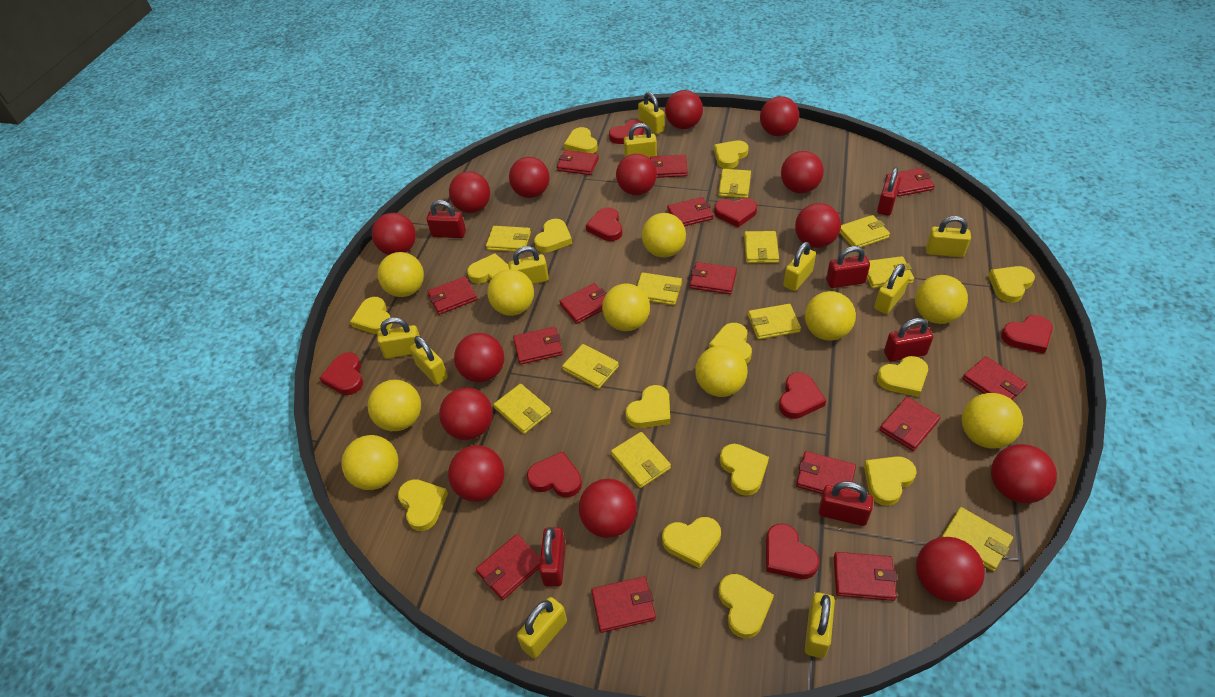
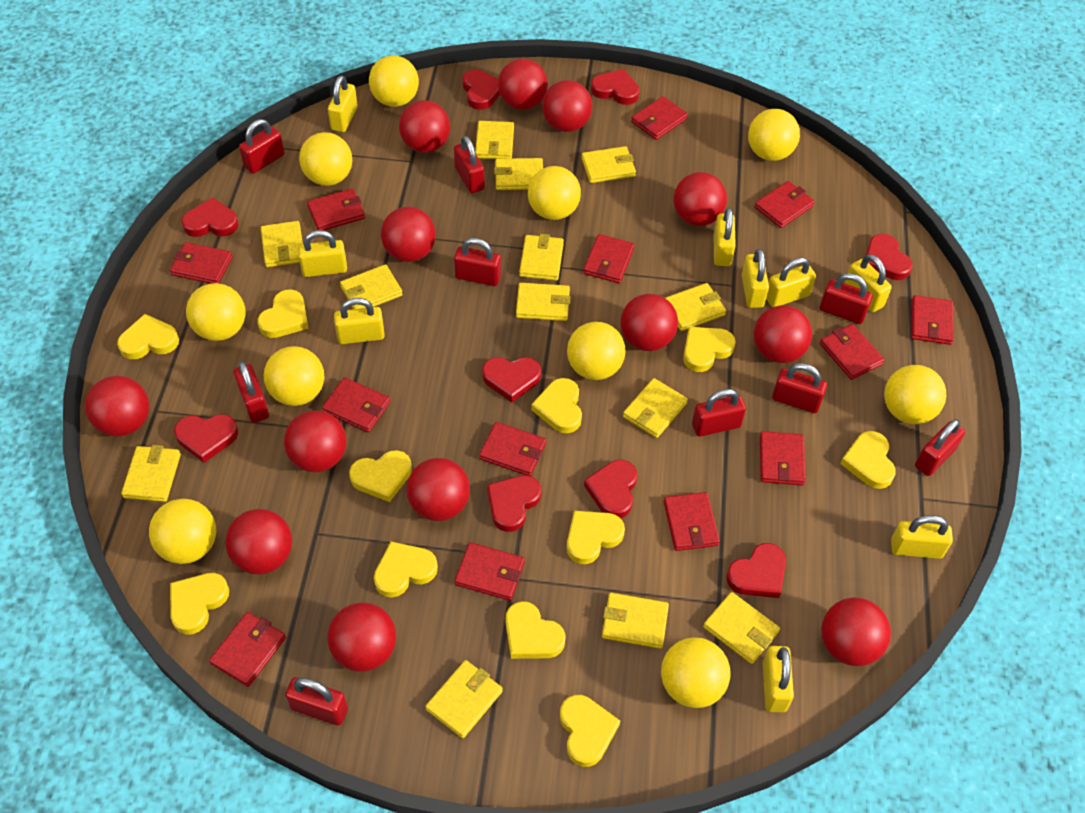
red ball: [372,213,416,255] [439,387,493,440] [448,445,504,502] [449,171,490,213] [454,333,504,383] [509,157,550,198] [579,479,637,538] [616,154,657,195] [665,90,703,129] [760,96,799,136] [781,151,824,193] [795,203,841,248] [916,537,985,602] [991,444,1057,503] = 14 -> [85,376,149,437] [225,509,292,575] [284,410,347,472] [327,602,396,672] [381,207,436,262] [399,100,450,153] [407,458,470,521] [498,58,548,110] [542,80,592,132] [621,294,678,351] [673,172,727,226] [754,305,812,363] [821,598,891,666] = 13
red heart: [319,352,363,395] [527,452,582,497] [586,207,622,241] [609,120,644,144] [714,198,757,227] [766,524,819,579] [779,372,826,419] [1001,315,1053,354] = 8 -> [174,414,238,463] [182,197,239,237] [463,69,500,110] [482,357,541,402] [487,475,541,532] [584,460,637,518] [591,69,639,105] [726,543,786,598] [866,234,913,280] = 9
red padlock: [427,200,466,238] [539,527,566,587] [819,481,873,526] [826,246,870,288] [877,167,901,216] [884,318,933,362] = 6 -> [233,362,269,423] [239,119,285,174] [285,677,348,726] [454,136,485,193] [454,238,501,286] [692,389,746,437] [772,363,827,413] [820,273,873,324] [915,419,965,476] = 9
red wallet: [427,276,477,315] [476,534,541,600] [513,327,563,365] [557,150,599,175] [559,283,606,324] [591,576,656,633] [650,155,688,178] [667,197,713,226] [690,262,737,294] [796,451,856,494] [834,552,897,601] [880,397,941,451] [885,168,935,197] [962,356,1027,400] = 14 -> [170,242,233,284] [209,612,286,687] [307,188,365,230] [322,377,391,432] [455,542,525,601] [479,422,546,476] [583,234,635,283] [631,96,688,140] [664,492,720,551] [755,181,815,228] [760,431,806,485] [820,324,885,380] [911,295,954,345] = 13
yellow heart: [350,297,392,334] [398,479,448,531] [467,253,509,283] [534,219,572,253] [564,127,598,153] [626,385,670,428] [662,517,721,568] [709,323,752,364] [714,140,749,169] [718,574,774,639] [720,444,769,496] [864,456,917,506] [877,356,928,397] [988,266,1035,303] = 14 -> [117,314,179,359] [170,573,229,635] [258,289,309,338] [349,450,412,502] [374,541,438,598] [505,601,566,659] [531,378,582,433] [560,695,620,767] [567,511,625,564] [683,327,736,372] [840,431,896,489] = 11
yellow padlock: [377,317,420,358] [410,336,448,385] [508,246,549,284] [517,597,567,658] [624,123,657,158] [638,92,665,134] [783,242,816,291] [805,592,835,658] [874,264,910,314] [926,216,971,257] = 10 -> [298,230,347,277] [328,75,358,132] [334,298,385,344] [713,208,736,266] [742,249,769,308] [763,646,794,712] [766,257,816,307] [845,254,892,312] [891,515,953,559] = 9
yellow wallet: [486,226,531,252] [493,384,551,434] [562,344,619,389] [611,432,671,488] [637,272,682,305] [718,169,751,198] [744,231,779,263] [748,304,801,339] [840,215,890,247] [867,256,914,288] [942,507,1013,571] = 11 -> [121,445,181,502] [261,221,303,267] [340,264,403,309] [425,660,503,738] [475,121,514,159] [494,158,543,190] [516,283,571,321] [519,234,564,281] [581,146,636,183] [602,593,669,649] [623,378,688,438] [665,283,726,331] [703,592,780,664] = 13

